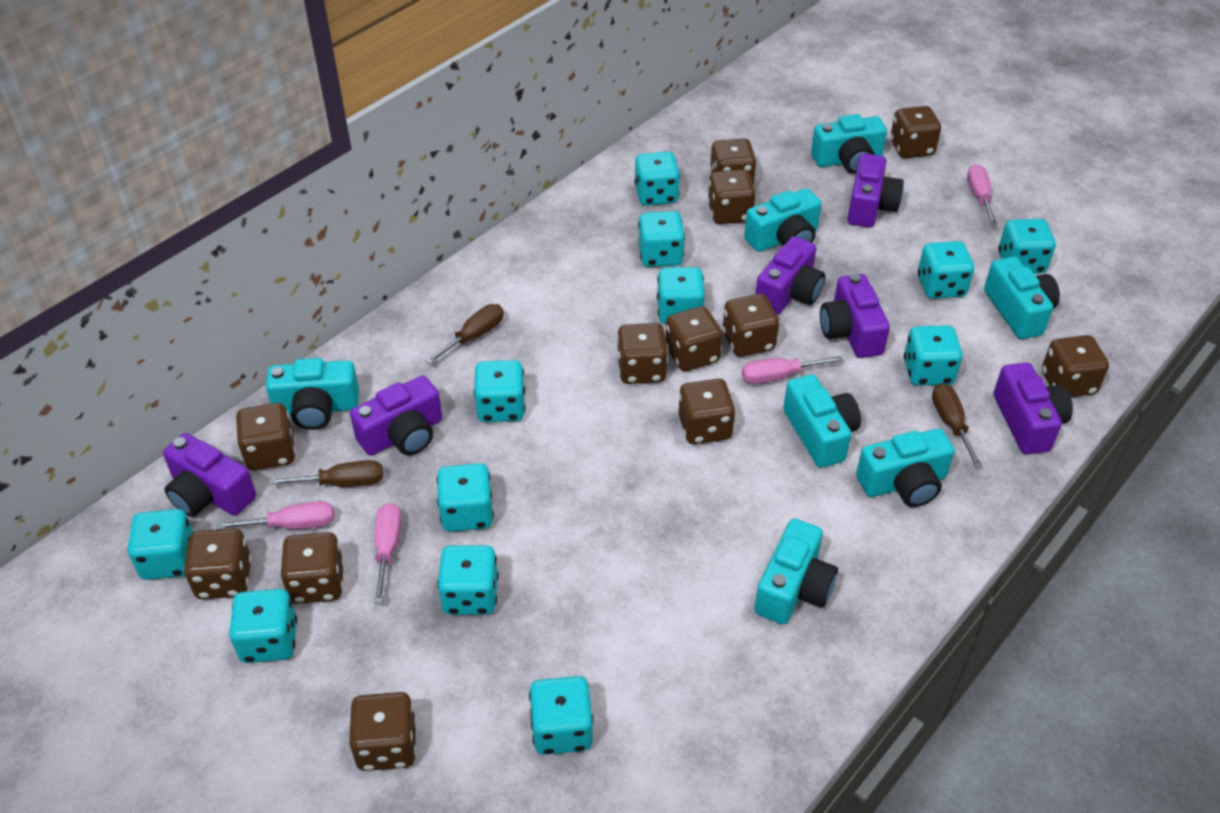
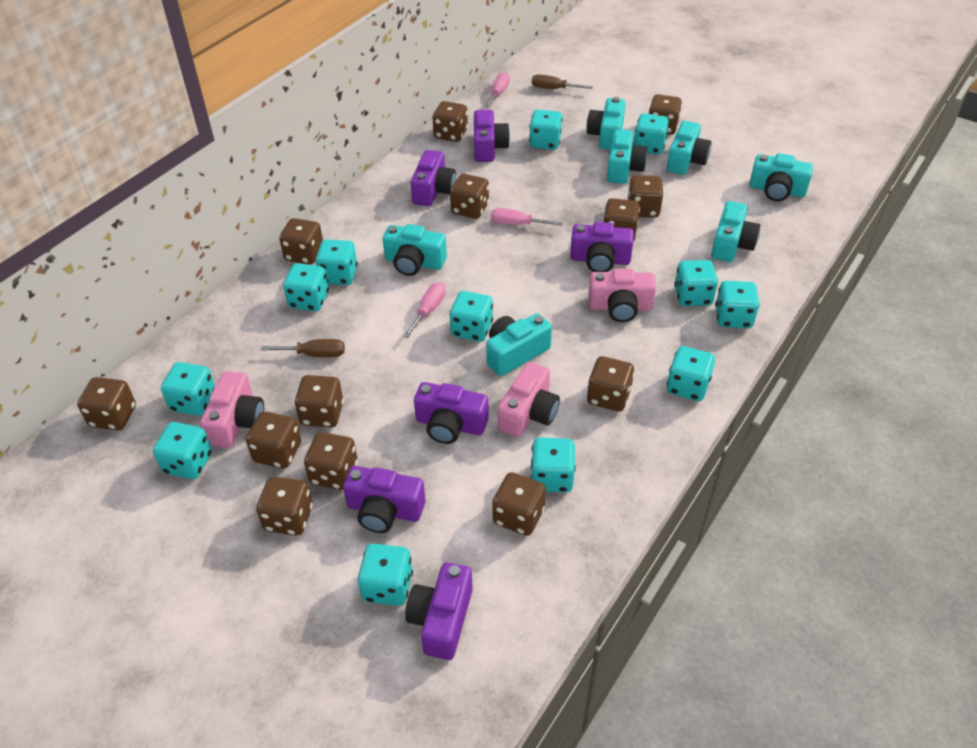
brown dice: [184,528,252,599] [236,403,295,471] [280,532,344,604] [349,692,417,771] [617,323,668,384] [665,306,723,372] [678,379,736,444] [708,169,755,224] [710,138,757,186] [723,294,779,357] [890,106,941,158] [1042,335,1109,397] = 12 -> [77,377,136,430] [246,411,301,469] [256,476,313,536] [279,218,323,264] [295,375,344,427] [304,432,358,490] [432,101,468,142] [450,174,489,219] [492,472,546,536] [587,356,635,412] [603,198,640,242] [627,175,663,218] [649,94,682,135] = 13
brown screwdriver: [269,460,383,487] [425,304,504,364] [932,383,983,468] = 3 -> [261,339,345,357] [532,74,593,89] = 2
pink camera: none = 0 -> [200,371,264,448] [498,362,560,438] [588,268,656,322] = 3
pink screwdriver: [216,501,334,530] [374,503,401,604] [742,356,843,384] [967,164,998,226] = 4 -> [403,282,446,338] [484,72,510,109] [491,208,563,226] = 3

